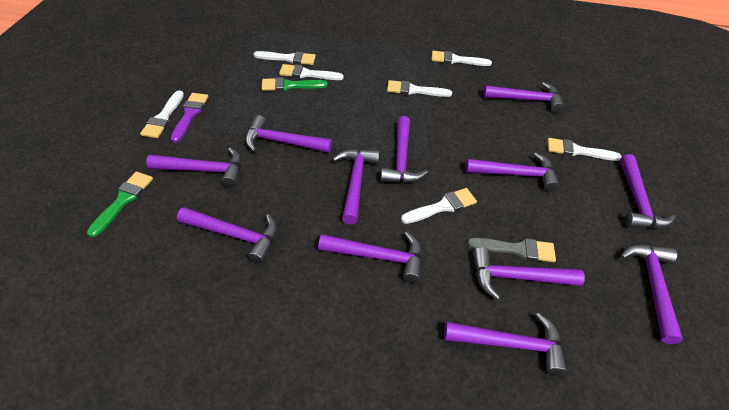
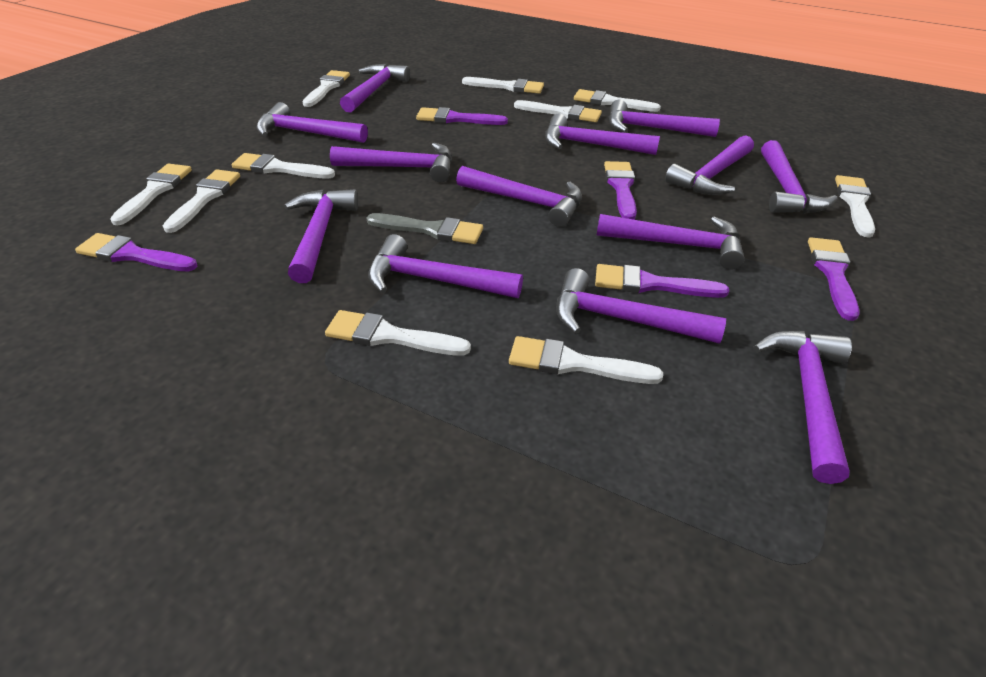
green brush: [87,172,153,237] [262,77,328,91] = 2 -> none = 0
purple brush: [171,93,208,142] = 1 -> [75,233,198,271] [416,107,508,125] [595,264,729,298] [604,161,637,220] [808,237,859,321] = 5
purple hammer: [146,147,242,187] [177,207,277,264] [245,115,332,153] [318,232,422,283] [332,149,380,224] [380,116,428,183] [444,312,567,375] [465,152,560,191] [473,247,585,300] [483,82,564,113] [620,154,676,228] [621,245,683,344] = 12 -> [256,102,368,143] [284,189,359,283] [330,143,452,182] [340,64,410,113] [368,234,523,298] [456,166,582,227] [545,114,660,155] [556,268,726,344] [597,214,745,270] [609,100,720,137] [665,135,754,195] [754,331,852,484] [761,140,837,214] = 13
white brush: [140,90,184,138] [254,51,316,65] [279,64,344,80] [387,80,452,97] [401,188,477,224] [431,51,492,66] [547,138,622,161] = 7 -> [110,164,192,225] [163,170,240,233] [232,153,335,178] [303,70,350,107] [325,310,471,356] [462,77,544,94] [509,336,663,384] [514,100,602,122] [574,89,661,112] [835,175,875,238] = 10

